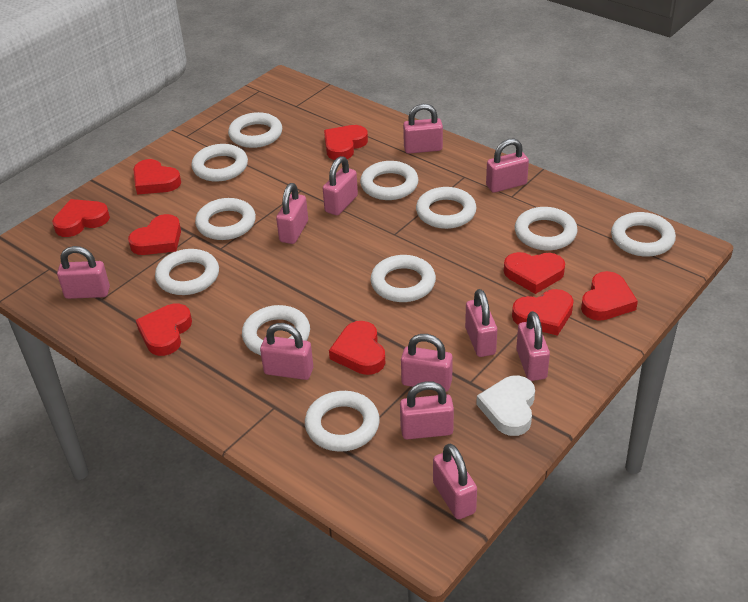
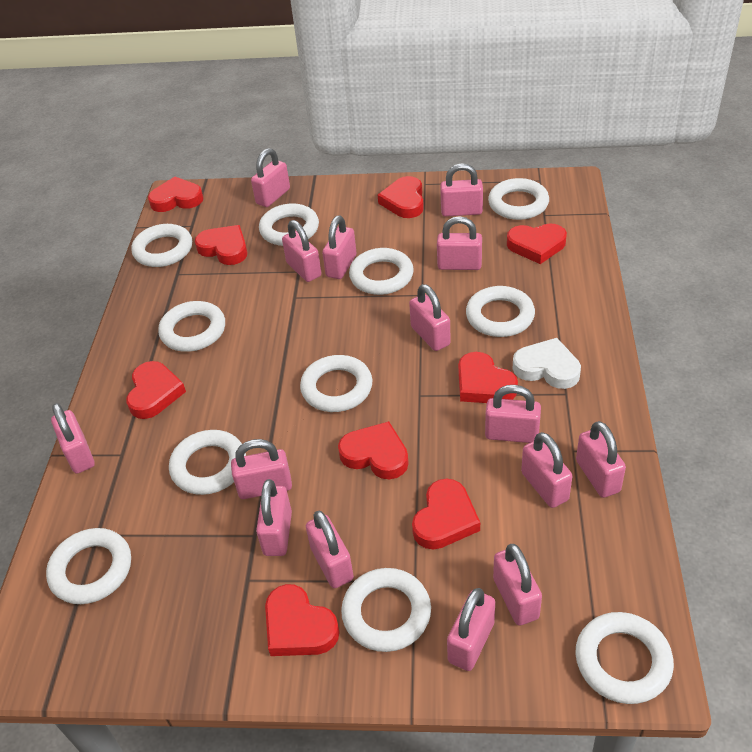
pink padlock: [57,246,110,299] [260,323,313,380] [276,183,308,244] [323,156,358,215] [400,381,454,439] [401,334,453,392] [403,104,443,154] [433,443,477,519] [465,289,497,357] [486,138,529,193] [516,311,550,381] = 11 -> [51,403,95,474] [231,439,292,499] [251,148,290,207] [256,479,292,556] [282,220,321,282] [306,511,354,588] [322,215,357,279] [409,284,451,351] [437,216,482,270] [440,163,483,217] [447,588,495,671] [485,385,541,443] [493,544,542,625] [521,432,572,508] [576,421,626,498] = 15

